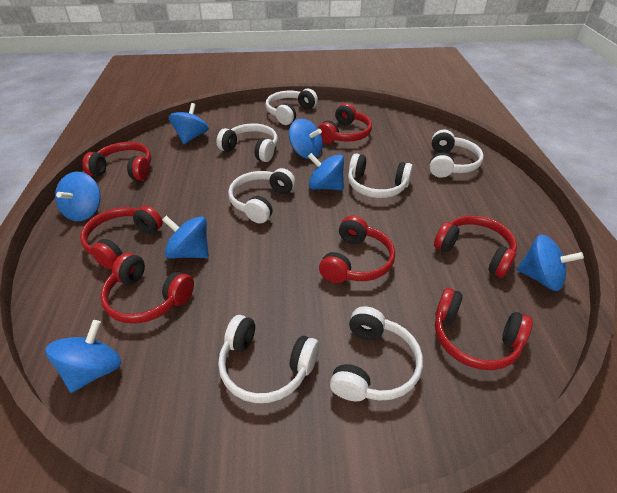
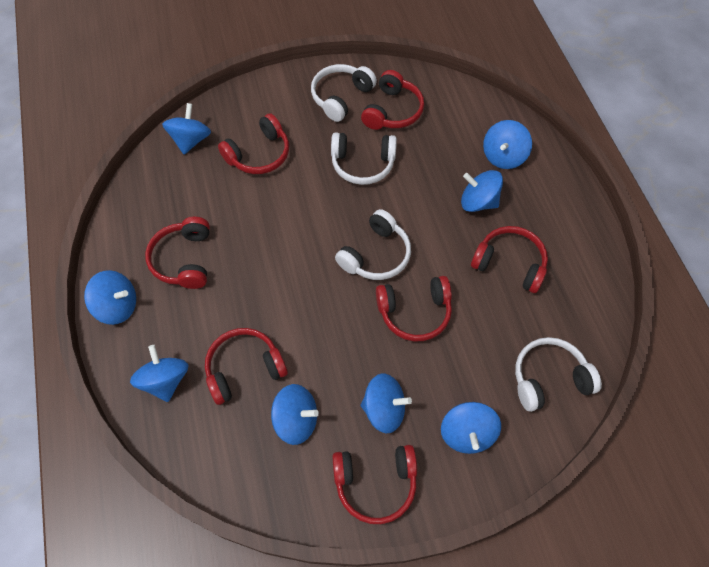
blue spinning top: [45,320,121,393] [55,172,101,221] [162,216,209,259] [168,103,209,144] [289,119,323,159] [308,153,344,190] [517,234,584,291] = 7 -> [84,270,136,325] [130,345,188,402] [162,103,211,154] [271,384,319,445] [361,373,412,433] [441,402,501,454] [461,170,503,212] [483,120,532,169] = 8
white headphones: [216,123,278,162] [218,315,319,403] [228,168,295,224] [266,88,318,125] [330,306,423,401] [348,153,413,198] [429,130,484,178] = 7 -> [311,64,377,122] [331,132,397,185] [335,209,411,280] [515,337,602,412] = 4

